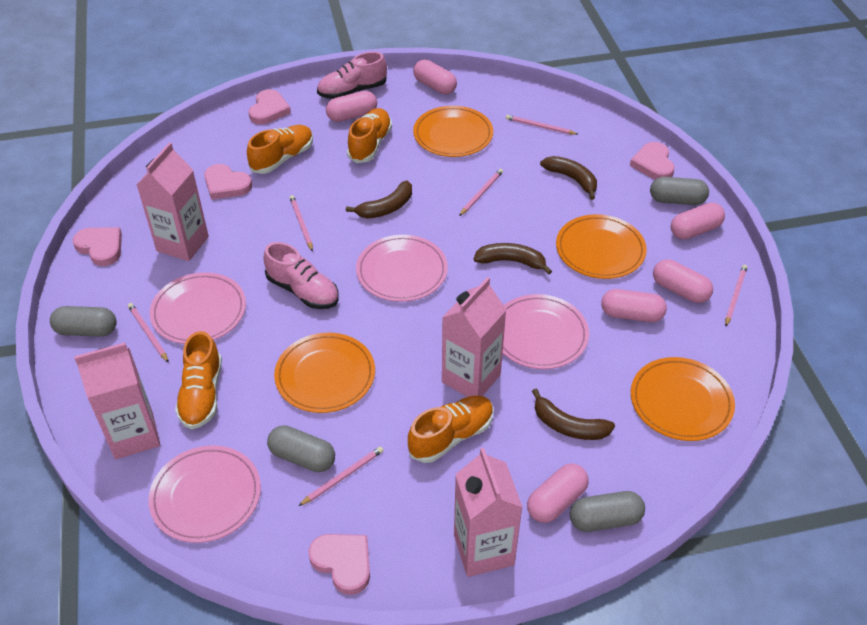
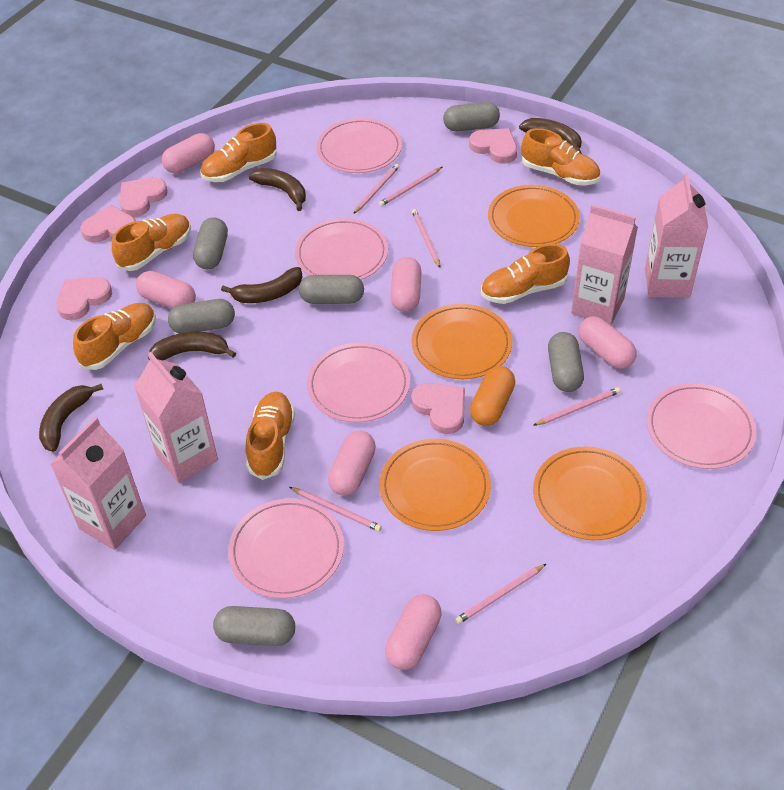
brown banana: [346,181,412,219] [474,243,552,275] [532,388,615,440] [540,156,597,200] = 4 -> [39,384,103,452] [148,332,236,360] [221,267,303,303] [249,168,306,211] [519,118,582,154] = 5
grey capsule: [50,306,117,337] [267,425,335,472] [570,491,645,532] [650,177,709,205] = 4 -> [168,299,235,333] [193,217,228,269] [213,606,295,646] [299,275,364,304] [443,102,500,131] [548,332,584,392] = 6
orange capsule: none = 0 -> [470,366,515,426] = 1
orange shoe: [175,331,222,429] [247,125,313,174] [347,108,392,163] [408,396,494,463] = 4 -> [73,303,156,370] [112,214,191,271] [201,123,277,182] [245,391,295,480] [481,244,570,304] [522,128,600,185] = 6
pink plate: [148,445,261,543] [150,272,246,344] [356,235,448,302] [503,294,589,369] = 4 -> [228,499,344,599] [295,218,388,280] [307,342,410,423] [316,118,402,173] [646,383,757,469] = 5
pink shoe: [264,242,339,309] [317,52,387,99] = 2 -> none = 0

